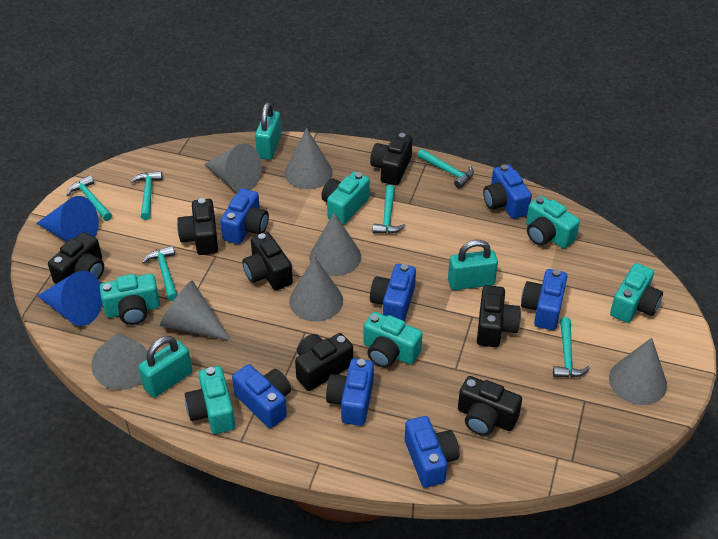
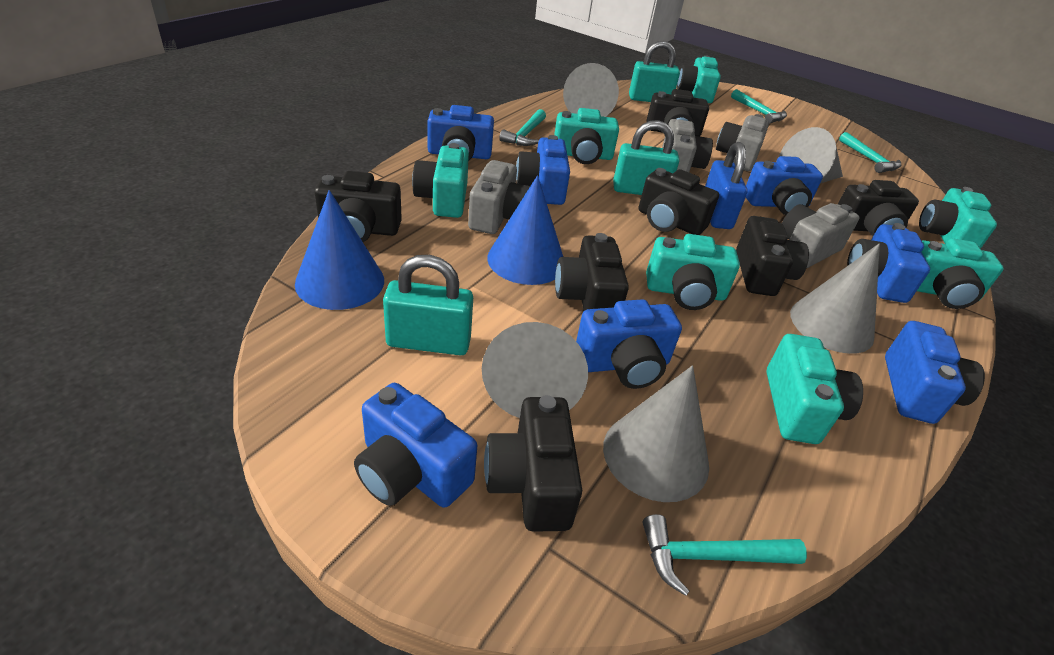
blue padlock: none = 0 -> [705,142,748,229] = 1
grey camera: none = 0 -> [468,160,530,234] [662,119,713,172] [716,114,769,171] [781,203,860,268] = 4
grey cone: [91,333,148,390] [160,280,231,341] [204,143,262,192] [285,128,333,189] [289,256,343,322] [310,212,361,276] [609,338,667,405] = 7 -> [482,322,588,418] [563,63,619,117] [603,365,709,502] [779,127,843,184] [790,243,880,354] = 5
turquoise camera: [100,274,160,325] [185,366,235,434] [321,172,370,225] [364,312,422,368] [526,196,580,248] [610,263,663,323] = 6 -> [412,143,469,218] [554,108,619,164] [646,234,740,310] [677,55,721,103] [766,334,863,444] [917,238,1004,309] [919,187,997,249] = 7
turquoise hammer: [67,175,112,221] [130,171,163,220] [142,246,178,301] [373,185,405,234] [417,149,474,188] [553,317,590,377] = 6 -> [499,109,546,146] [643,514,807,596] [731,89,787,124] [839,132,901,173] = 4

